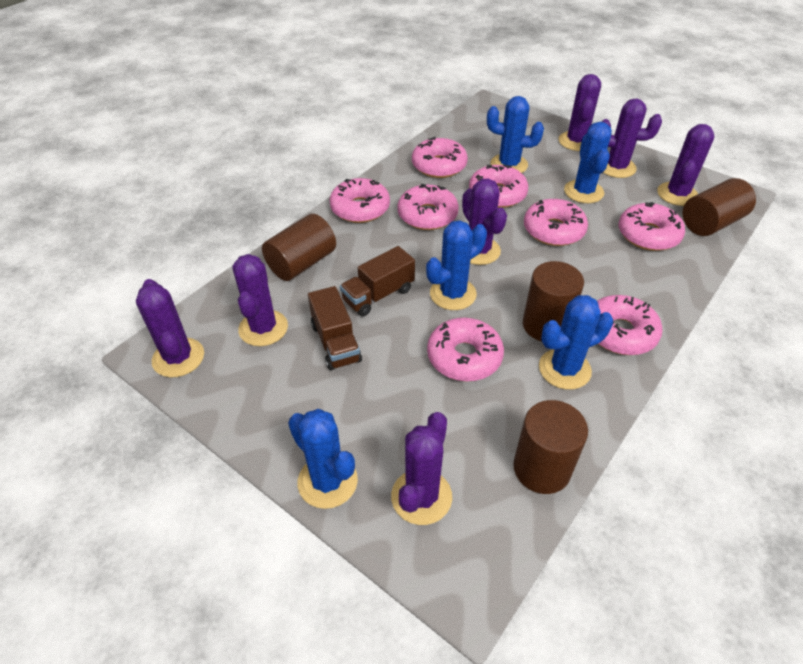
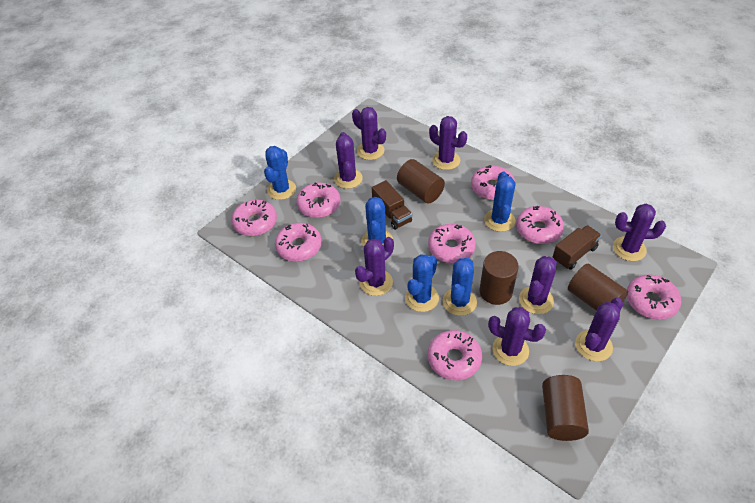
purple cactus: [136,279,204,377] [233,254,288,346] [391,412,452,525] [462,179,507,265] [559,74,601,151] [602,98,662,178] [657,124,714,206] = 7 -> [334,132,363,189] [352,107,386,160] [355,237,394,296] [429,116,467,170] [488,307,546,366] [519,256,557,314] [575,298,623,361] [613,204,666,261] = 8

